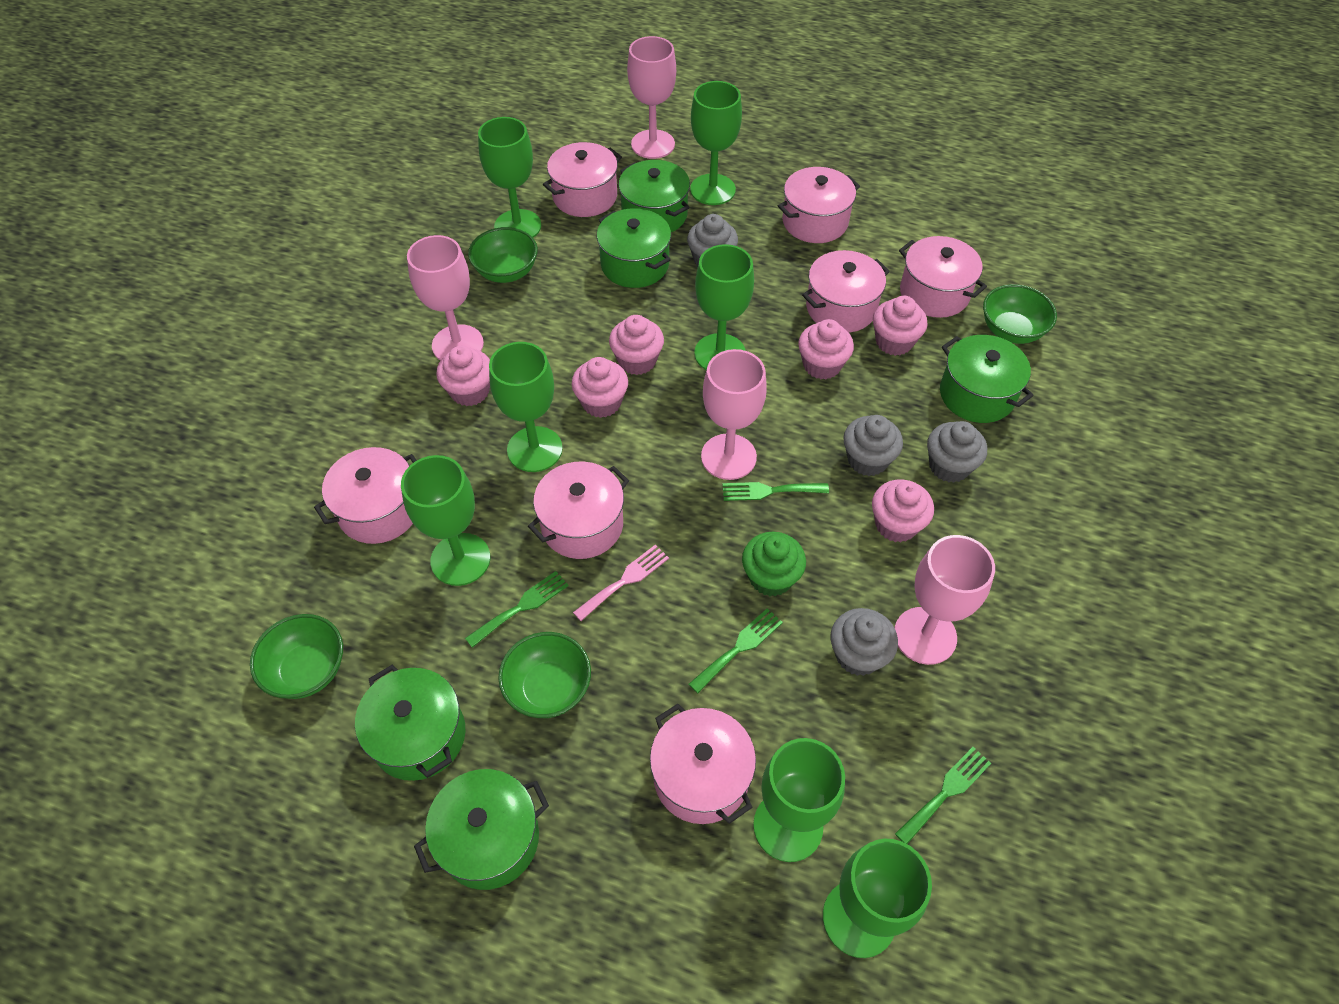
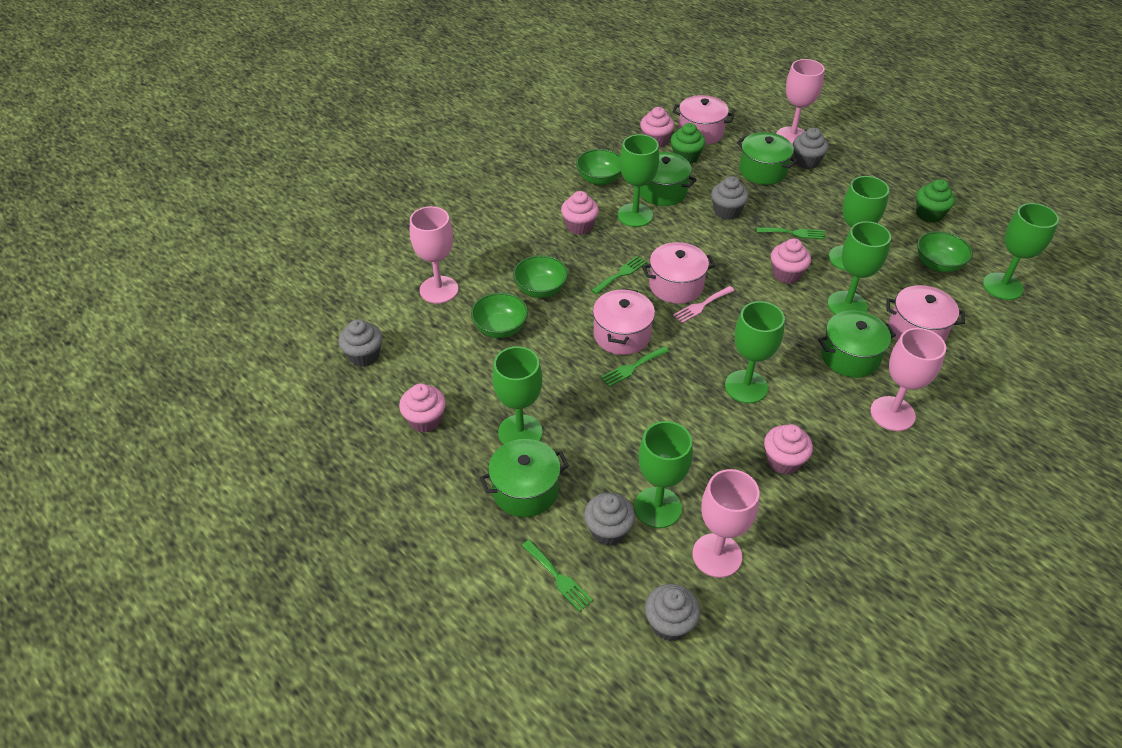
green cupcake: [742,532,806,596] = 1 -> [671,123,706,164] [916,179,955,223] = 2
green pot: [355,665,465,781] [414,769,549,890] [597,208,671,288] [618,160,690,232] [940,335,1034,423] = 5 -> [480,439,569,517] [640,152,697,206] [737,132,798,185] [818,311,896,378] = 4
grey cupcake: [687,214,738,267] [831,608,898,676] [844,415,903,476] [927,421,987,483] = 4 -> [338,319,382,367] [584,493,635,546] [645,584,700,641] [711,176,749,220] [793,127,828,169] = 5
pink cupcake: [436,346,490,406] [571,357,628,418] [609,315,664,375] [798,319,854,380] [872,479,934,542] [873,296,928,356] = 6 -> [399,383,446,433] [561,191,599,235] [640,107,674,147] [764,424,813,474] [771,238,811,284] = 5
pink pot: [314,447,417,544] [528,461,629,559] [543,142,622,217] [650,704,756,824] [778,167,860,243] [802,250,890,333] [899,236,987,318] = 7 -> [593,288,655,355] [642,242,716,304] [673,95,734,145] [886,285,965,342] = 4

